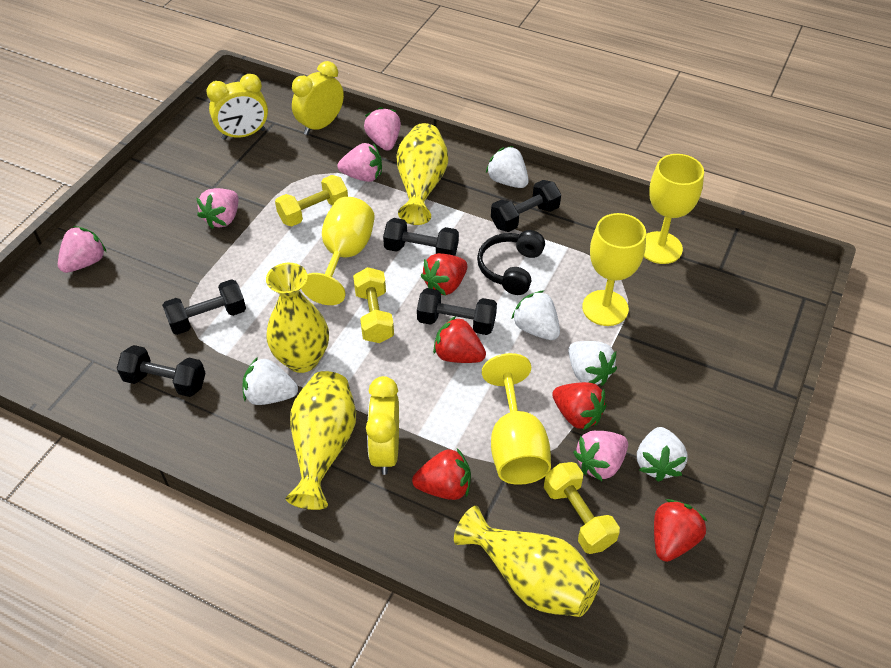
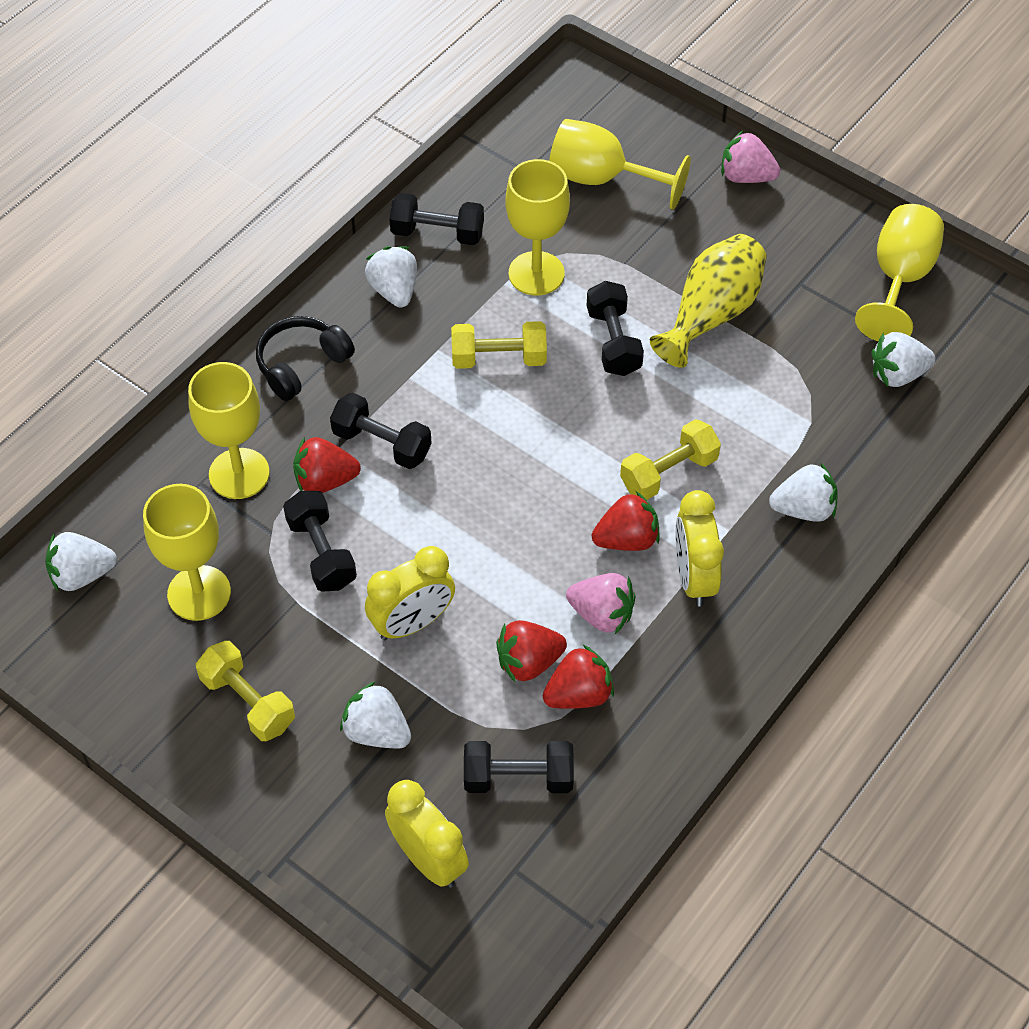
pink strawberry: [58,226,106,273] [196,188,239,229] [338,143,382,182] [364,107,401,151] [573,431,628,481] = 5 -> [566,573,635,634] [721,131,780,183] = 2
red strawberry: [412,448,471,500] [421,253,467,296] [433,316,486,363] [552,382,607,430] [654,499,707,562] = 5 -> [293,437,361,493] [496,620,567,683] [543,645,614,709] [592,491,660,551] = 4
yellow goblet: [301,197,375,305] [482,353,551,485] [582,213,646,326] [644,154,704,264] = 4 -> [143,484,231,621] [188,362,270,499] [505,159,570,296] [549,119,691,210] [855,204,944,341] = 5
yellow vase: [266,263,329,373] [286,371,356,510] [396,123,448,225] [454,506,600,617] = 4 -> [650,234,767,368] = 1

